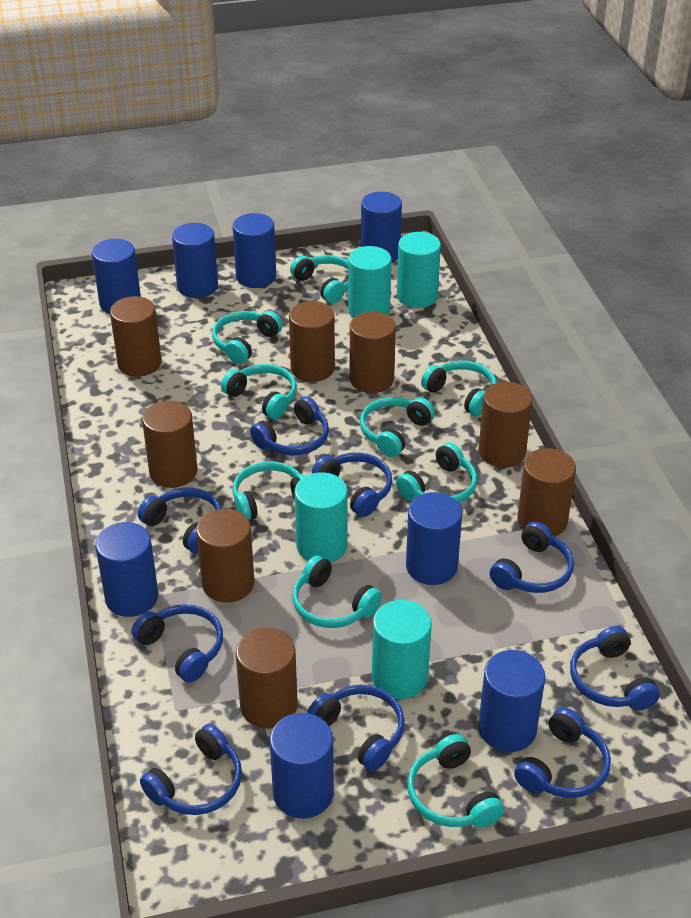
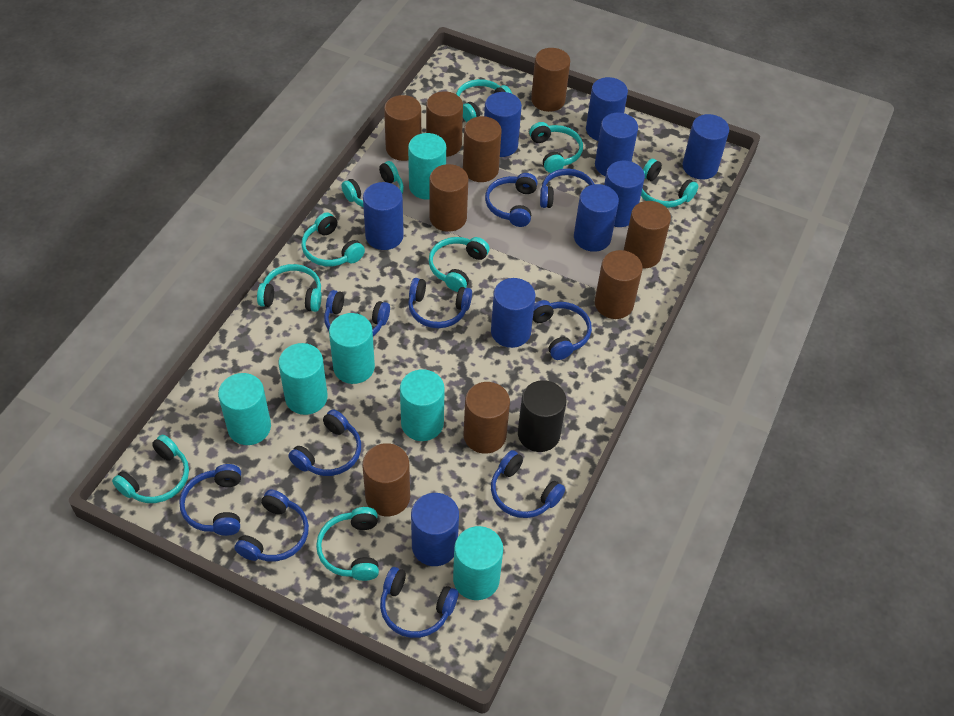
black cylinder: none = 0 -> [518,380,567,452] = 1
blue cylinder: [92,239,141,314] [95,522,158,617] [172,223,218,298] [233,213,276,288] [270,713,334,819] [361,192,402,263] [406,492,462,585] [478,650,545,752] = 8 -> [363,182,404,250] [411,493,459,566] [484,92,522,157] [491,278,536,348] [574,184,619,252] [586,77,628,141] [595,113,638,176] [604,161,645,227] [683,114,729,180] = 9
blue headphones: [132,604,223,683] [138,488,221,553] [140,723,242,815] [250,396,329,455] [308,685,405,771] [312,452,392,517] [490,521,574,593] [514,707,611,798] [570,626,660,710] = 9 -> [179,464,241,536] [235,490,309,561] [288,409,361,476] [324,290,390,336] [380,567,458,638] [408,278,472,328] [485,173,538,227] [491,450,565,518] [533,300,592,360] [540,169,594,208] = 10
brown cylinder: [110,296,162,377] [142,401,198,488] [196,509,255,603] [235,628,298,729] [289,301,335,382] [350,312,396,393] [479,382,533,468] [517,448,576,537] = 8 -> [362,443,410,516] [384,95,421,161] [426,91,463,157] [430,164,468,232] [463,116,502,182] [464,382,510,454] [531,48,570,112] [595,250,643,319] [624,201,671,268] = 9
turquoise cylinder: [295,472,348,562] [348,246,391,318] [372,600,432,699] [397,232,441,308] = 4 -> [218,373,271,445] [279,343,328,415] [329,313,375,384] [400,369,445,441] [408,133,446,200] [453,526,503,600] = 6

